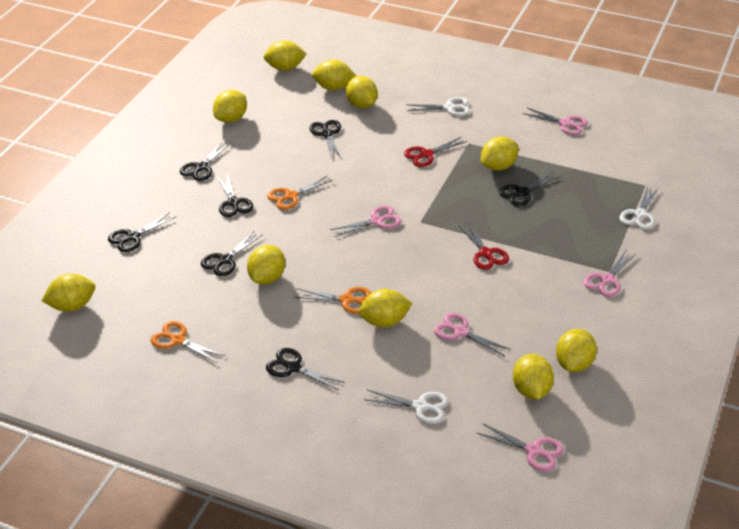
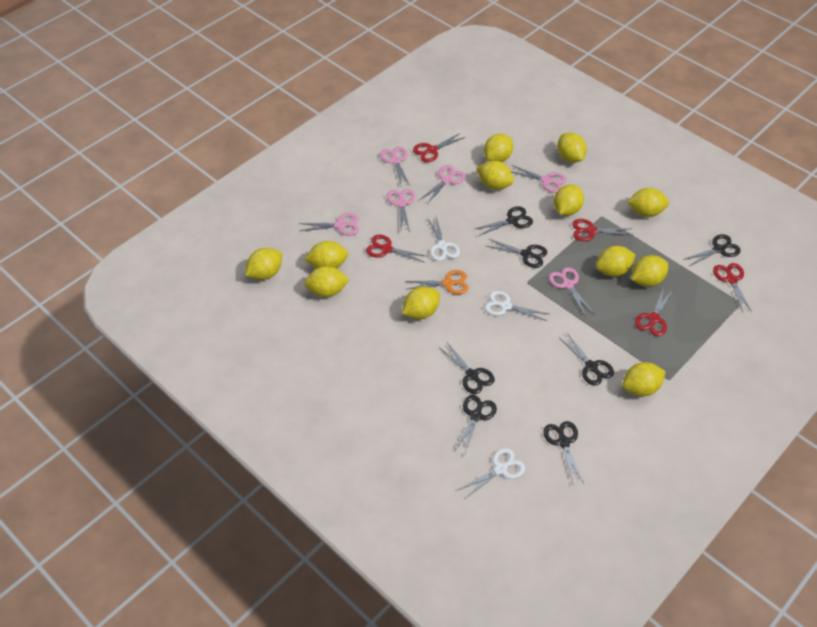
orange scissors: [150,321,225,363] [267,175,333,210] [294,287,371,314] = 3 -> [405,270,469,295] = 1
pink scissors: [330,206,402,237] [434,313,511,356] [477,423,564,472] [523,108,588,135] [584,249,637,297] = 5 -> [299,213,359,236] [380,147,410,188] [387,189,415,232] [420,165,465,204] [512,165,566,193] [549,267,594,316] = 6
red scissors: [404,137,467,167] [459,221,509,270] = 2 -> [366,235,426,263] [413,133,465,162] [572,219,632,241] [635,287,673,336] [713,263,752,312] = 5
yellow lemon: [42,274,95,312] [213,90,247,123] [247,245,285,284] [264,40,306,71] [312,60,356,91] [346,76,378,109] [358,289,412,327] [481,137,518,171] [513,354,554,399] [556,329,597,372] = 10 -> [245,248,282,280] [304,266,350,297] [305,241,348,269] [402,286,440,319] [476,161,514,190] [484,133,513,162] [554,185,584,216] [557,132,587,163] [596,246,635,277] [622,362,666,396] [627,188,669,217] [631,255,668,287] = 12

